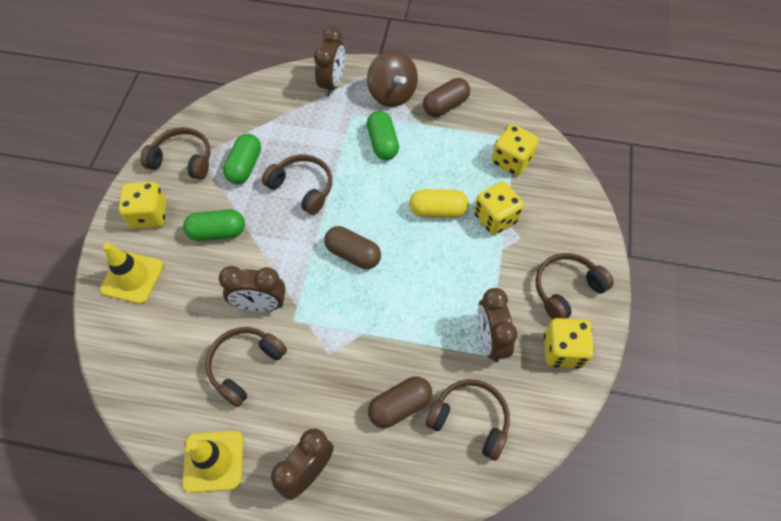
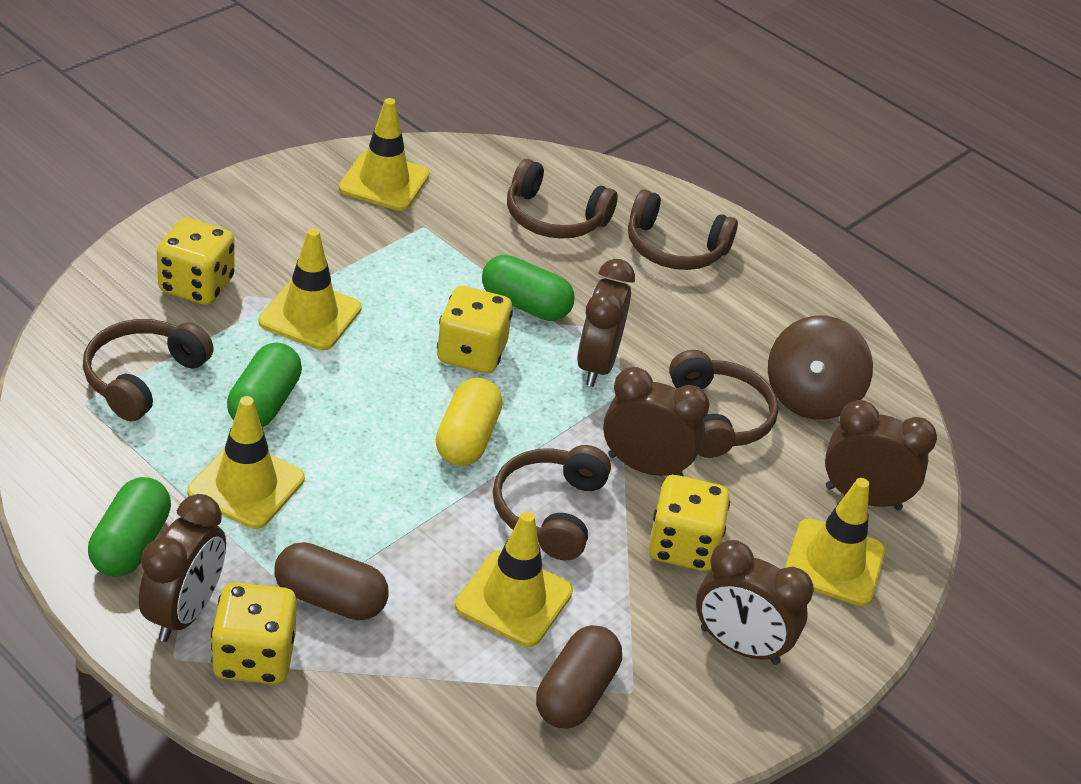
brown capsule: [324,226,381,269] [368,376,432,428] [423,78,470,117] = 3 -> [274,542,389,621] [536,625,622,728] = 2
brown clock: [219,266,285,312] [271,429,334,500] [314,27,345,96] [477,288,517,362] = 4 -> [139,494,226,642] [577,259,635,387] [603,367,709,477] [696,540,814,665] [825,400,937,510] = 5
yellow traffic cone: [100,243,164,304] [182,431,243,493] = 2 -> [187,396,305,529] [259,228,362,350] [339,98,429,211] [455,511,573,647] [785,478,885,606] = 5

